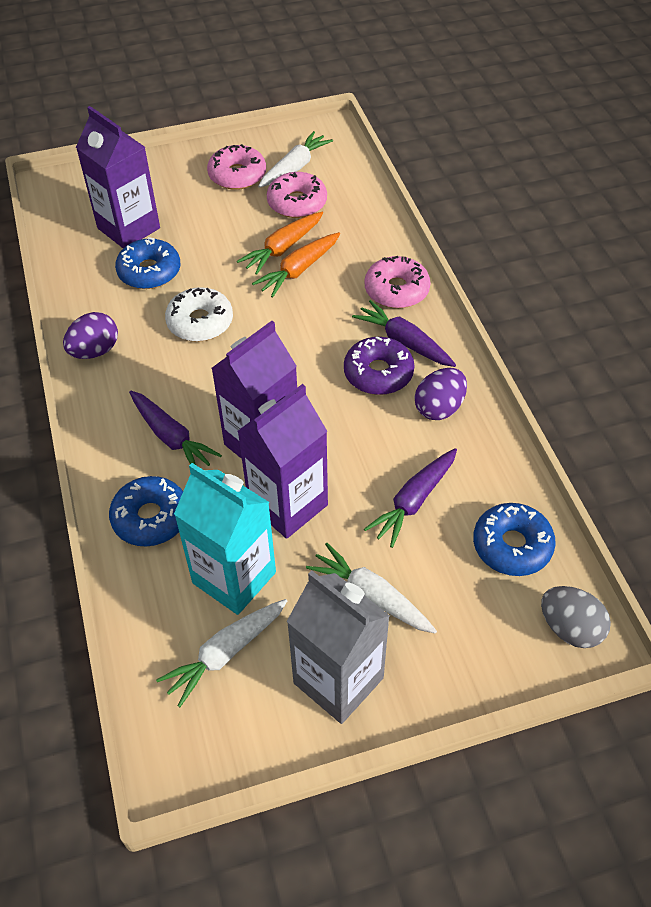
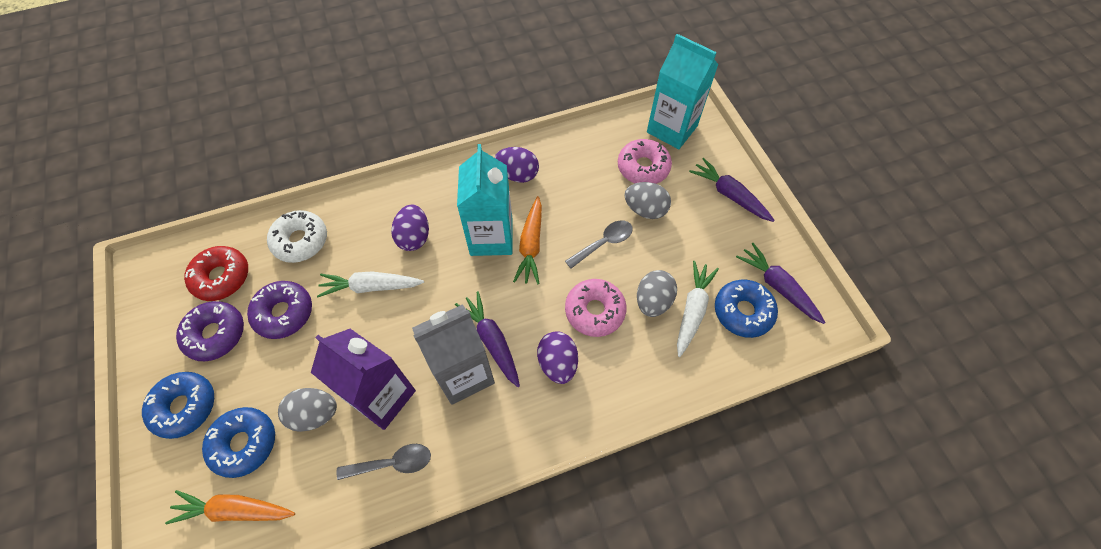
grey egg: [541,586,611,648] = 1 -> [278,388,337,432] [624,182,671,219] [637,270,677,317] = 3
grey spoon: none = 0 -> [337,444,431,480] [565,221,633,269] = 2
pink donut: [207,144,266,190] [267,172,327,218] [365,256,431,308] = 3 -> [565,279,626,337] [618,139,672,184] = 2
purple carton: [76,106,160,248] [211,321,297,459] [237,384,328,539] = 3 -> [311,329,416,430] = 1
purple donut: [344,337,414,395] = 1 -> [176,301,244,361] [247,281,312,339] = 2
purple egg: [63,312,118,359] [415,368,467,420] = 2 -> [391,204,429,251] [495,147,539,183] [537,331,578,384] = 3
red donut: none = 0 -> [184,246,248,301] = 1
turquoise carton: [174,463,276,615] = 1 -> [457,144,513,256] [647,34,719,149] = 2
white carrot: [156,599,287,707] [258,131,333,188] [306,542,437,634] = 3 -> [317,271,424,298] [677,261,719,357] = 2

